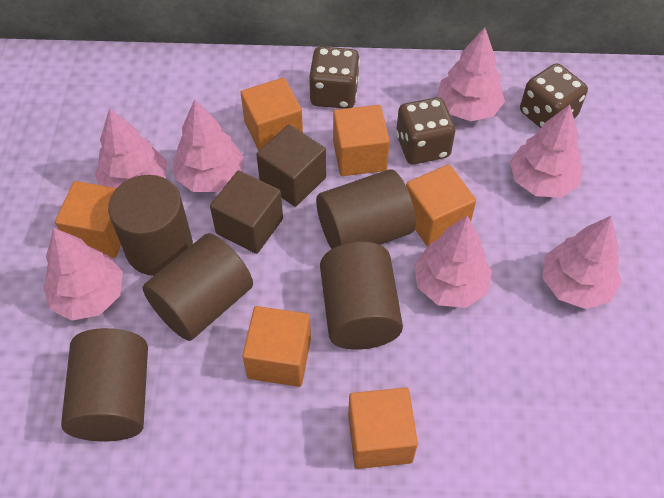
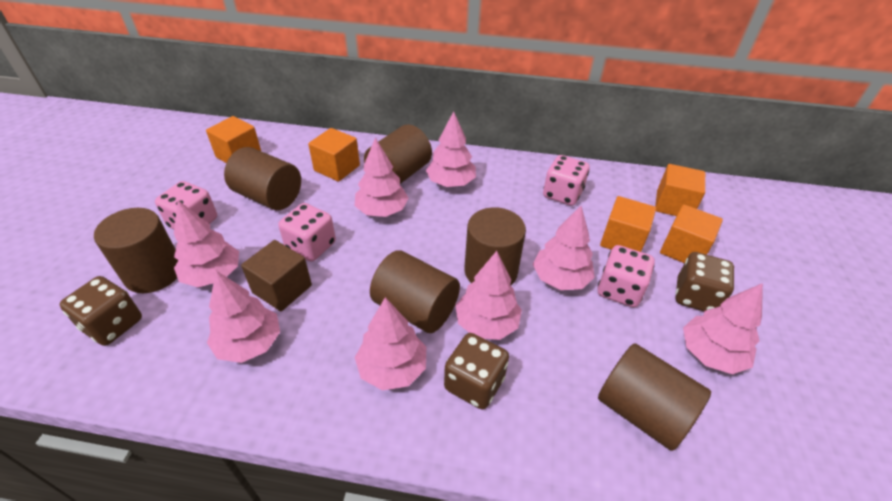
brown cube: [210,170,283,254] [256,124,326,207] = 2 -> [241,240,312,311] = 1
brown cylinder: [61,328,148,441] [108,175,193,276] [142,233,253,341] [316,169,416,249] [320,242,403,350] = 5 -> [94,208,178,293] [224,147,301,210] [364,124,432,184] [370,250,460,333] [464,207,526,286] [598,343,711,451] = 6
orange cube: [55,181,121,258] [241,78,303,151] [242,306,311,387] [333,105,390,176] [348,387,418,469] [406,164,476,247] = 6 -> [206,116,261,163] [308,128,360,182] [600,196,656,252] [655,164,705,216] [660,205,723,263] = 5
pink dice: none = 0 -> [155,181,217,229] [278,203,336,262] [543,155,590,206] [598,245,655,307] = 4
pink tree: [43,228,123,320] [95,108,167,188] [173,99,244,192] [414,216,492,308] [437,27,505,121] [510,105,582,198] [542,216,622,309] = 7 -> [174,200,239,287] [207,271,280,363] [355,137,408,217] [355,297,426,390] [426,111,476,187] [455,251,522,340] [533,206,595,290] [683,283,763,374] = 8

